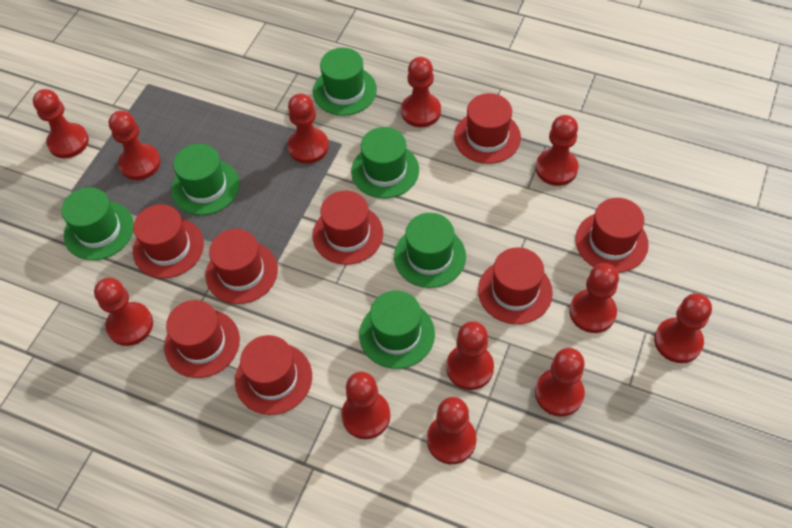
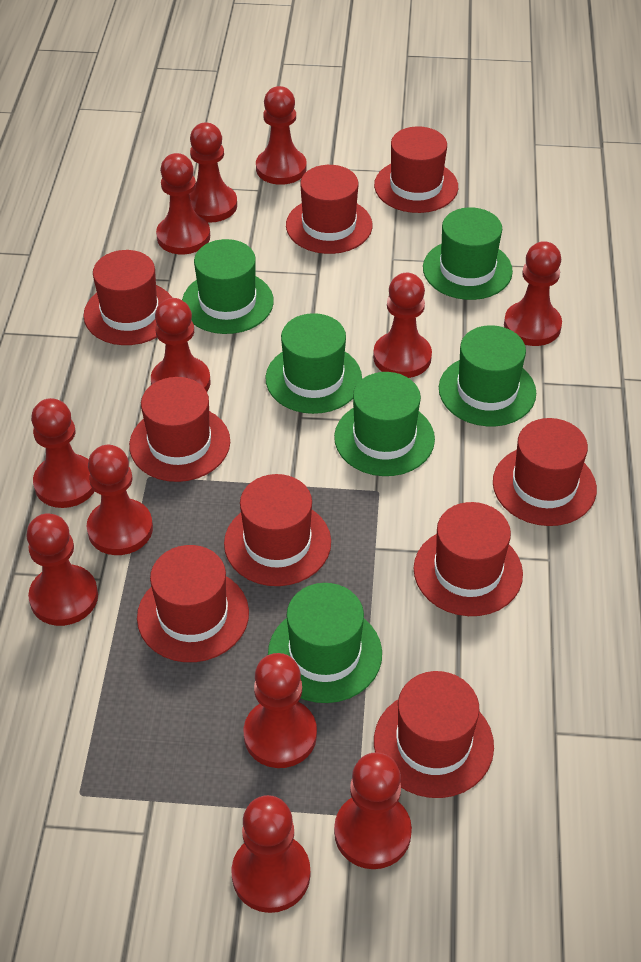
red hat: [133,204,204,278] [164,300,240,378] [206,229,278,304] [235,335,312,415] [313,191,383,265] [454,93,521,164] [478,247,553,324] [576,198,649,273] = 8 -> [83,250,172,345] [129,377,230,482] [137,545,249,662] [224,474,331,586] [286,165,372,254] [374,126,458,213] [374,671,494,798] [414,502,523,616] [493,418,597,526] = 9

